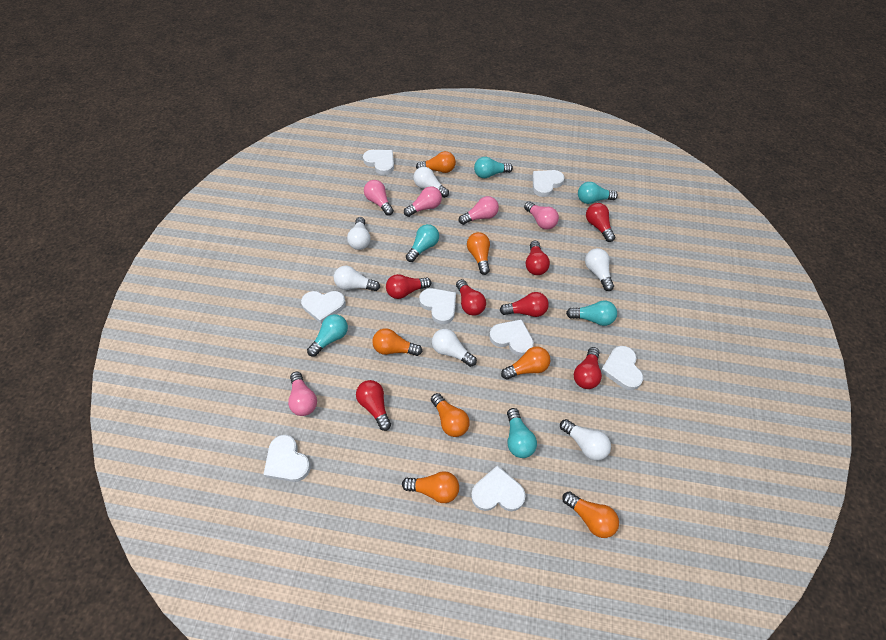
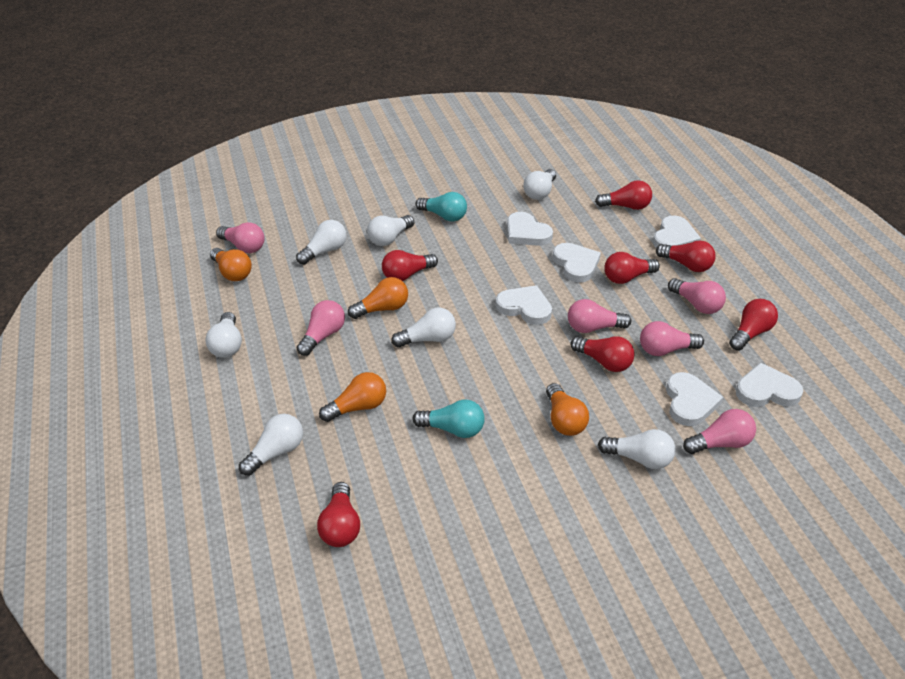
orange light bulb: [372,328,422,356] [402,471,459,503] [416,151,456,173] [431,393,470,437] [467,232,490,275] [501,346,550,380] [562,491,619,538] = 7 -> [210,248,252,281] [319,372,386,422] [348,277,408,319] [546,383,589,436] = 4
pink light bulb: [288,372,317,416] [364,180,394,216] [404,186,442,217] [459,196,499,225] [524,201,559,229] = 5 -> [216,222,265,253] [297,300,345,356] [568,299,631,333] [640,321,704,356] [668,278,726,314] [683,409,756,454] = 6
turquoise light bulb: [307,314,348,357] [406,224,439,262] [474,157,513,178] [507,408,537,458] [566,300,617,326] [578,182,618,204] = 6 -> [412,400,485,438] [416,192,467,221] = 2
white heart: [263,435,311,482] [301,291,346,324] [363,150,394,175] [419,288,456,324] [471,465,525,511] [489,319,534,356] [532,170,564,197] [601,346,643,390] = 8 -> [496,285,552,325] [507,212,553,246] [552,243,601,283] [653,216,701,248] [666,372,723,426] [736,363,803,407] = 6
white light bulb: [333,266,380,291] [347,217,371,250] [413,167,449,198] [432,329,477,367] [560,419,611,460] [585,248,614,291] = 6 -> [205,312,242,358] [239,414,303,476] [296,220,347,265] [367,215,414,246] [391,308,456,348] [523,169,556,200] [598,429,676,469] = 7

